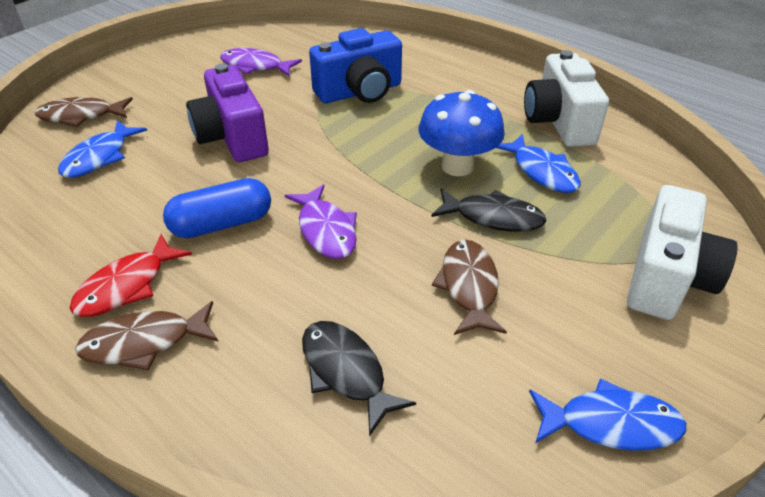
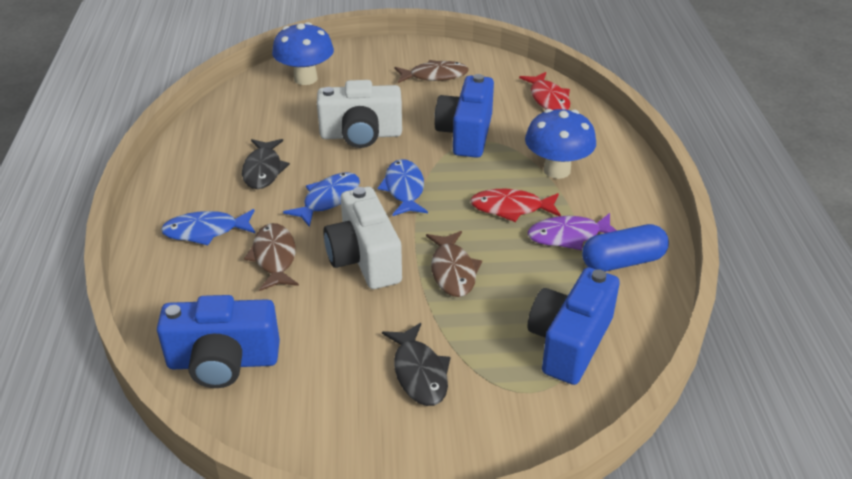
blue camera: [309,28,402,103] = 1 -> [157,295,280,388] [434,74,494,158] [528,267,620,385] = 3
blue mushroom: [419,90,505,176] = 1 -> [272,22,334,85] [525,109,596,179] = 2
purple camera: [186,64,269,162] = 1 -> none = 0
purple fish: [220,48,302,76] [285,184,357,259] = 2 -> [528,213,617,250] = 1
red fish: [70,234,192,317] = 1 -> [470,189,561,222] [519,72,570,110] = 2

